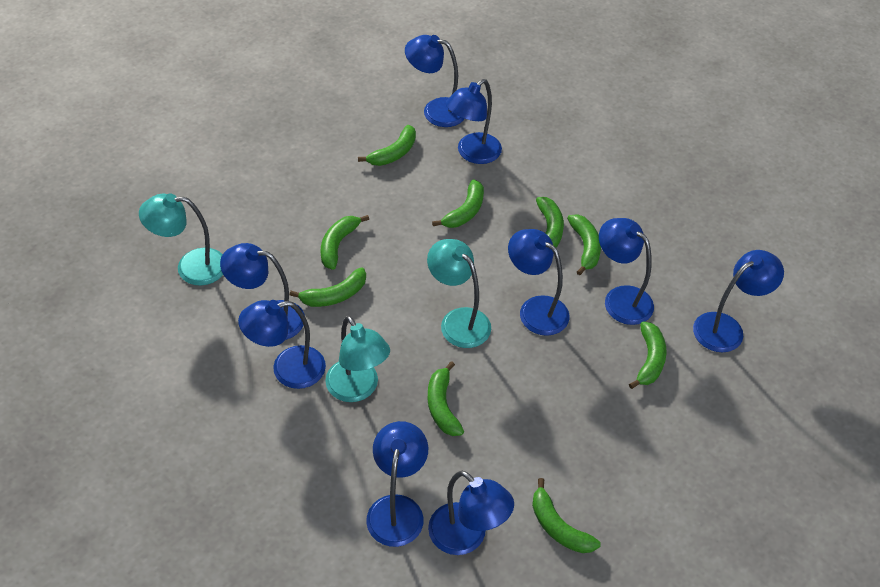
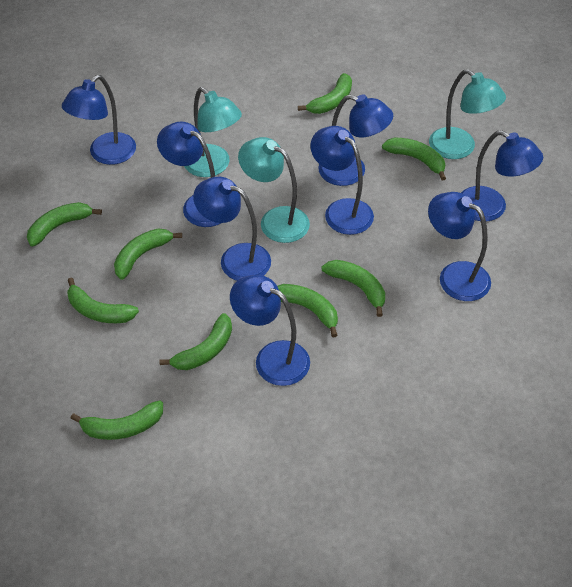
blue lamp: [220,243,305,340] [238,300,326,389] [366,421,428,547] [405,35,464,127] [428,471,514,555] [446,79,502,164] [508,229,569,336] [599,218,654,325] [693,250,784,353] = 9 -> [62,75,136,165] [157,122,221,227] [193,177,271,281] [230,275,310,386] [310,126,374,235] [318,94,393,186] [428,192,491,301] [461,130,543,221] = 8

